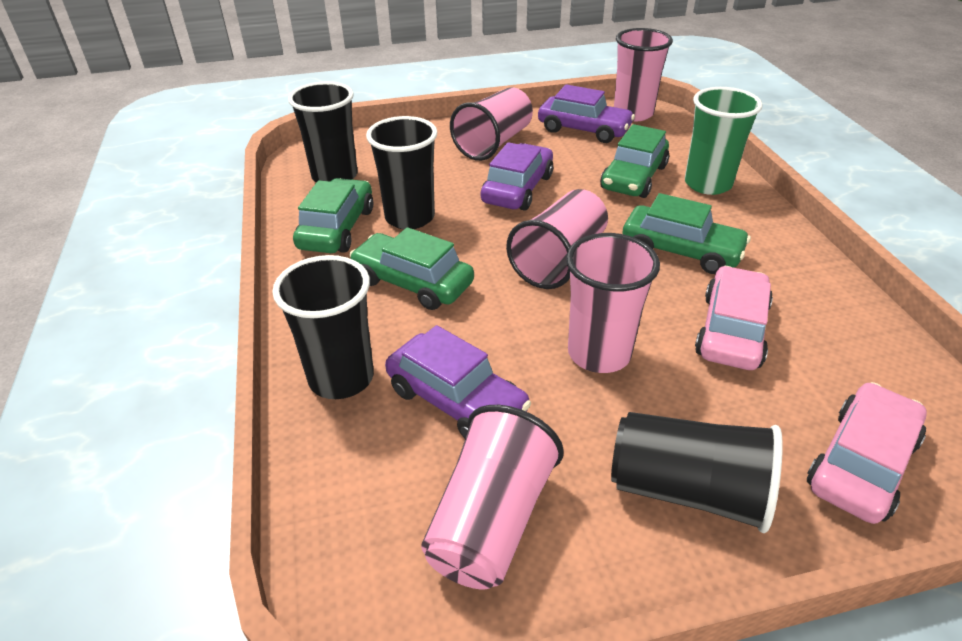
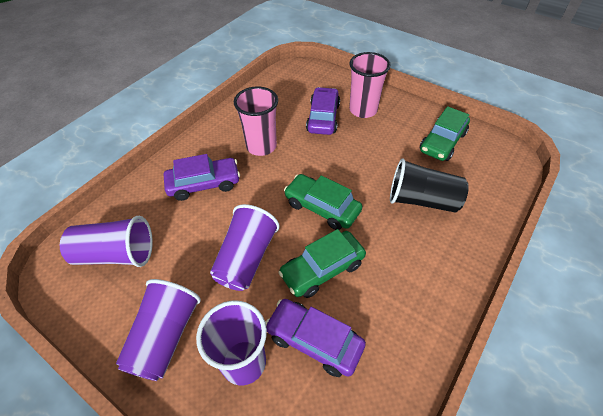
black cup: [272,255,374,399] [288,81,358,182] [366,116,437,229] [611,412,783,533] = 4 -> [390,158,469,213] = 1
green car: [293,178,373,253] [349,227,474,310] [600,124,669,198] [622,193,751,274] = 4 -> [278,229,366,298] [284,174,362,230] [420,106,470,161] = 3
green cup: [685,87,763,195] = 1 -> none = 0
pink car: [695,266,773,370] [807,382,927,524] = 2 -> none = 0
pink cup: [421,405,564,590] [450,87,533,161] [506,189,608,289] [566,233,660,373] [614,28,673,121] = 5 -> [234,86,278,156] [349,52,391,118] = 2
purple cup: none = 0 -> [60,216,153,267] [116,279,201,381] [196,301,267,385] [210,204,280,291] = 4

